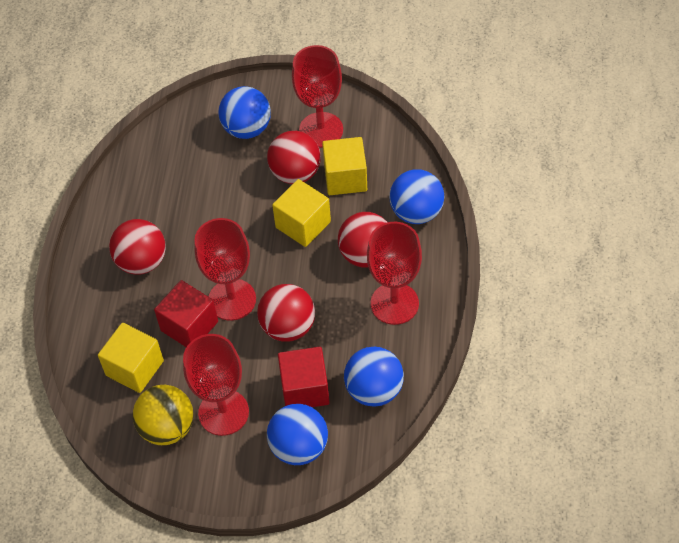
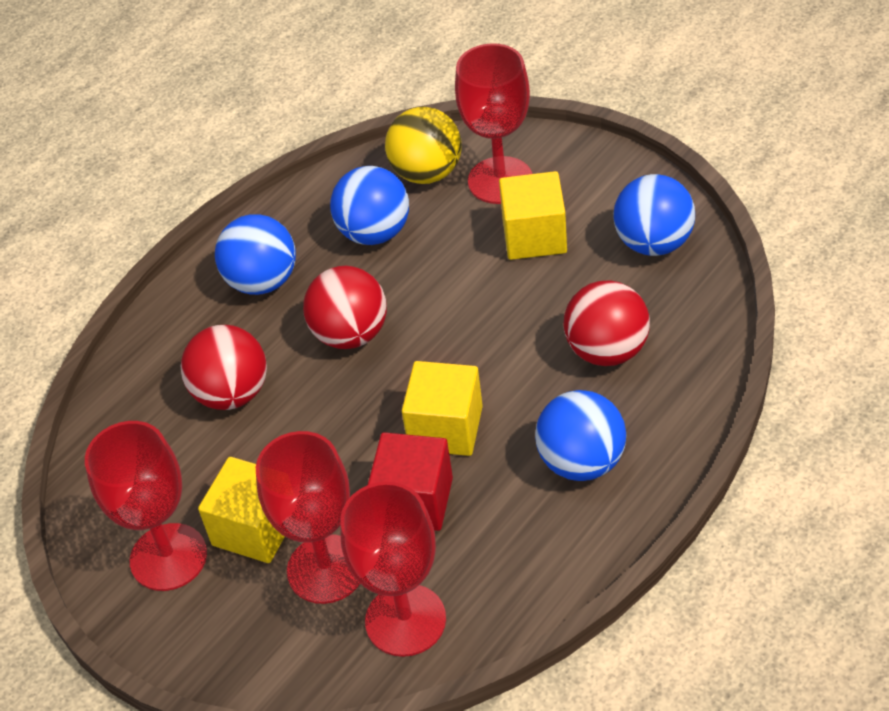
red ball: [109,219,166,275] [257,284,315,342] [267,131,321,184] [338,212,387,268] = 4 -> [181,325,267,410] [303,266,387,349] [563,280,650,366] = 3
red cube: [154,280,218,347] [278,347,330,407] = 2 -> [368,432,453,531] = 1

